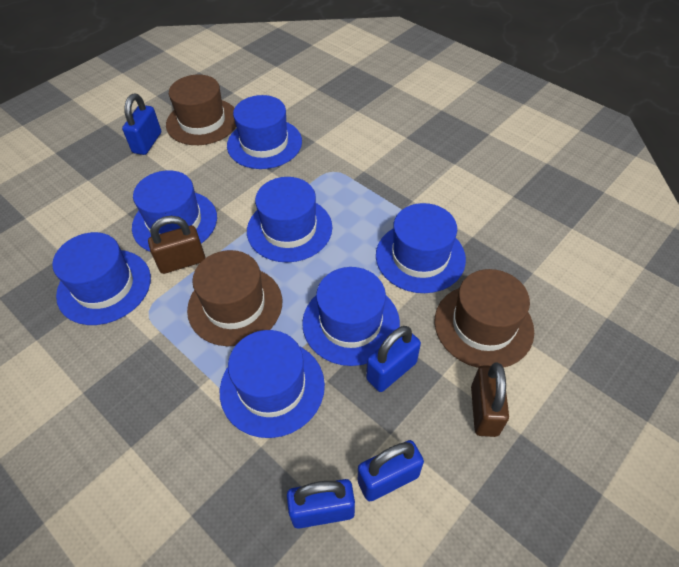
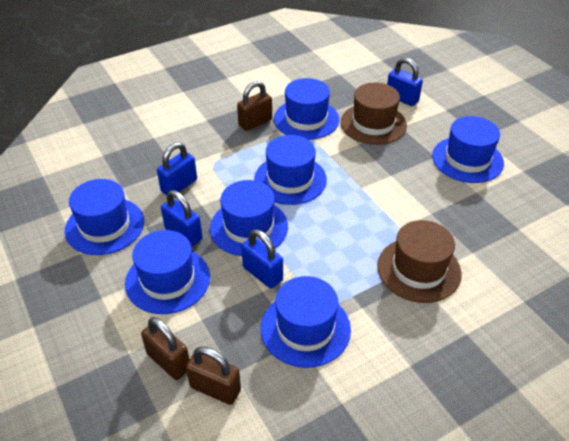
brown hat: [166,75,236,145] [187,250,282,346] [434,269,534,368] = 3 -> [341,83,407,145] [377,220,462,303] = 2
brown padlock: [148,216,205,274] [471,362,509,437] = 2 -> [141,317,190,380] [186,347,241,405] [237,81,272,131] = 3

